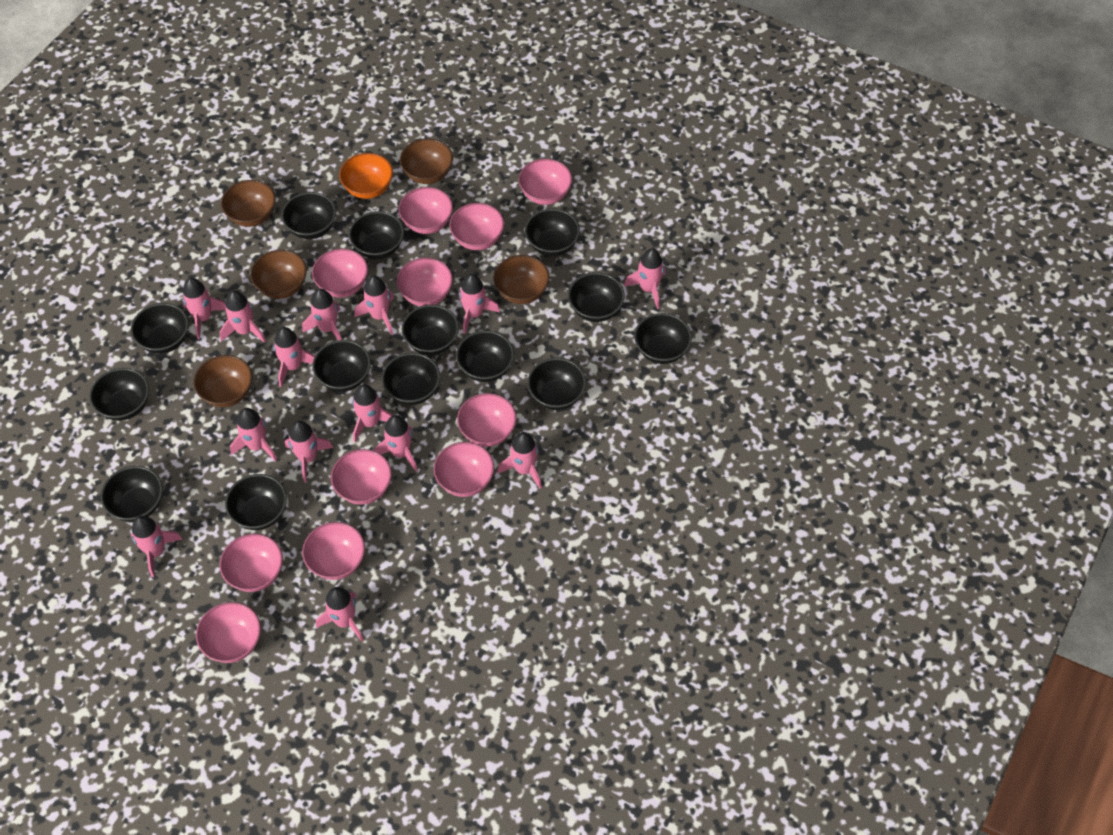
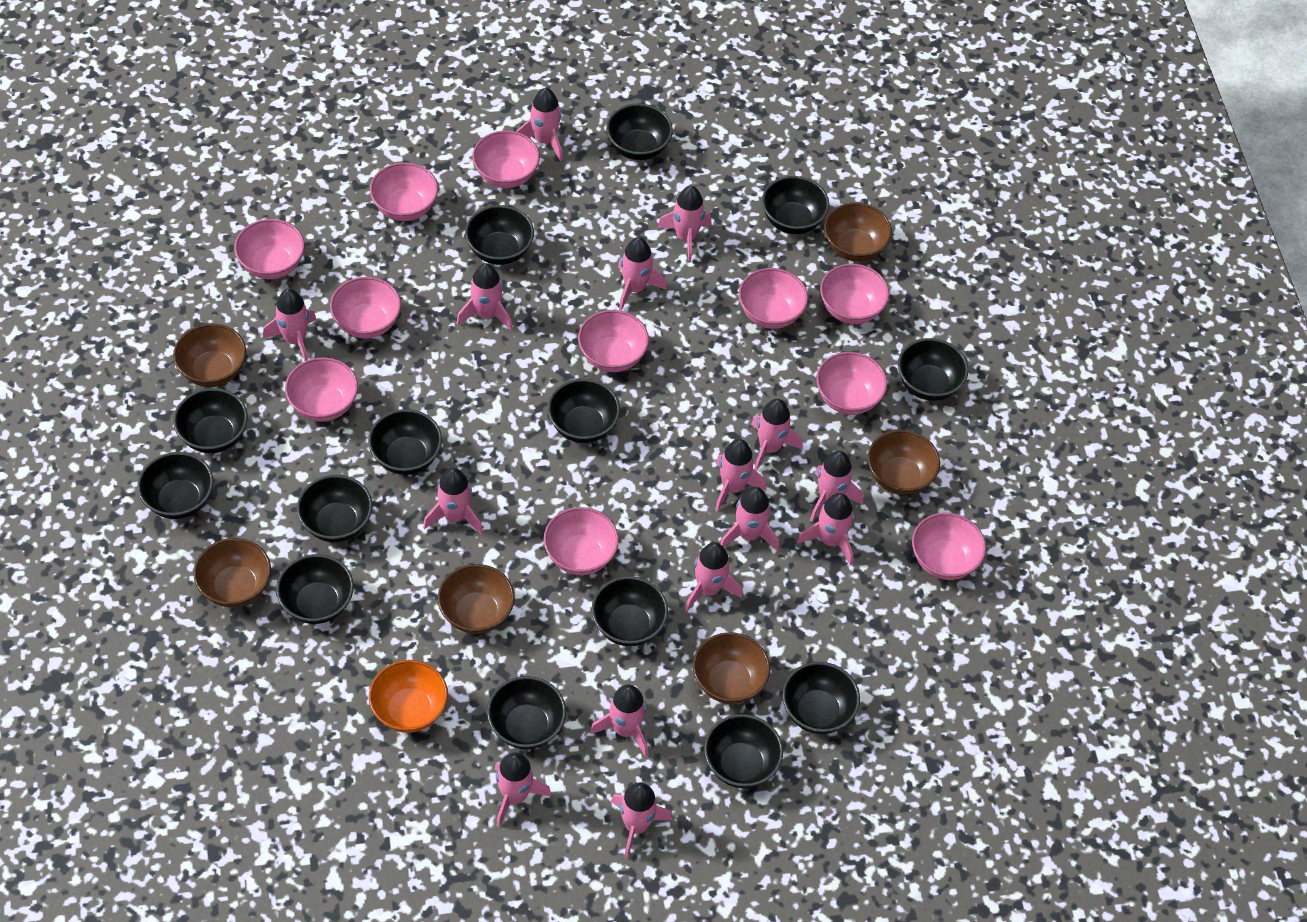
brown bowl: [194,355,252,407] [221,180,276,227] [250,250,307,299] [400,139,453,184] [493,255,550,304] = 5 -> [173,324,246,387] [193,538,271,607] [438,564,515,634] [693,632,770,704] [824,203,892,262] [868,430,940,495] = 6
pink rocket: [131,516,182,577] [182,278,226,339] [220,291,266,343] [230,408,277,461] [273,327,315,387] [285,421,333,482] [302,289,342,340] [316,587,364,642] [352,384,393,442] [354,276,394,334] [374,415,418,472] [459,274,500,334] [497,432,542,489] [624,248,665,309] = 14 -> [263,289,317,361] [423,468,483,535] [457,263,513,331] [495,752,551,827] [517,88,562,161] [590,685,648,757] [611,782,672,859] [618,237,667,311] [657,186,712,262] [685,542,743,611] [715,439,766,512] [720,487,779,552] [751,399,803,472] [797,493,854,566] [810,451,863,522] = 15

